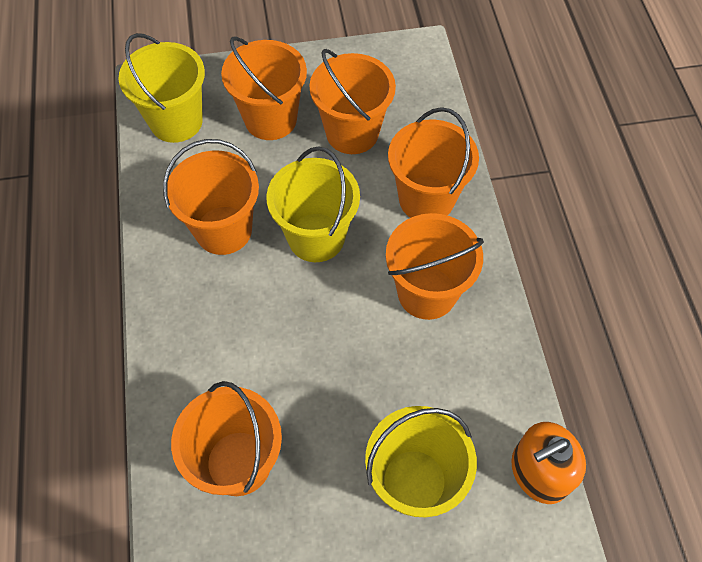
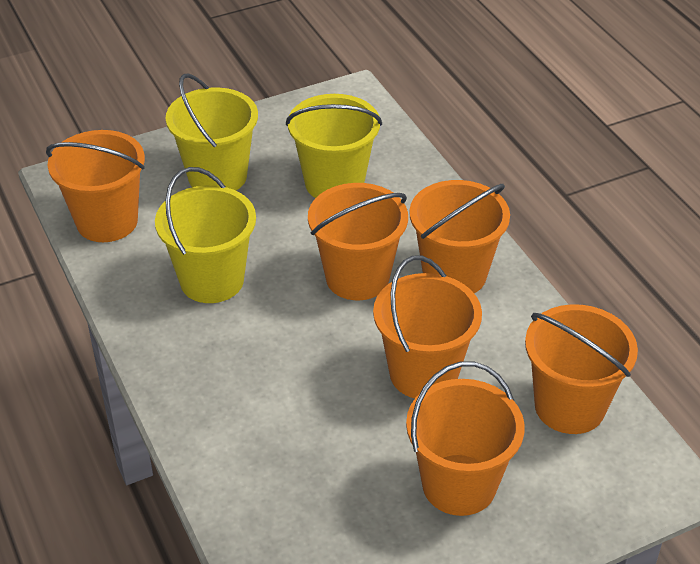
orange soap dispenser: [511,422,586,504] = 1 -> none = 0

